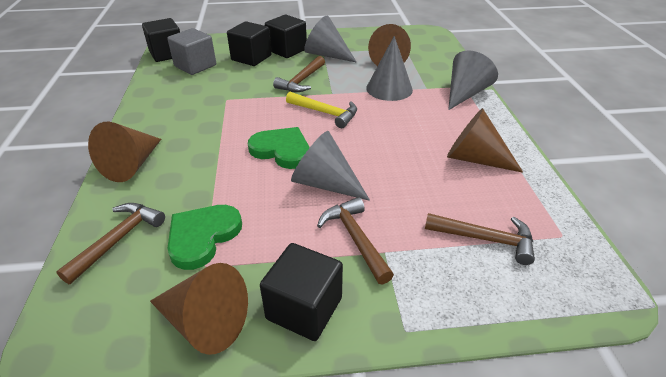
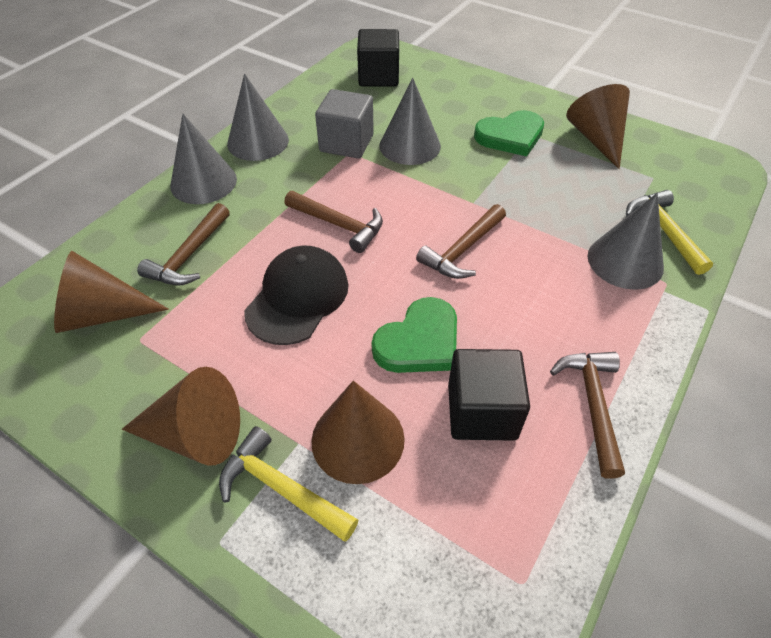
black cap: none = 0 -> [244,246,349,345] = 1
black cube: [142,18,180,62] [227,21,272,66] [260,243,343,341] [265,15,307,58] = 4 -> [357,29,399,86] [448,349,530,441] = 2
yellow hammer: [286,92,357,128] = 1 -> [219,426,358,542] [626,190,713,275] = 2

